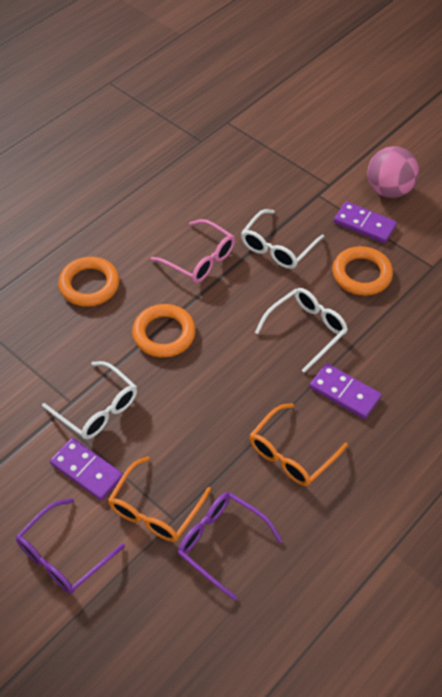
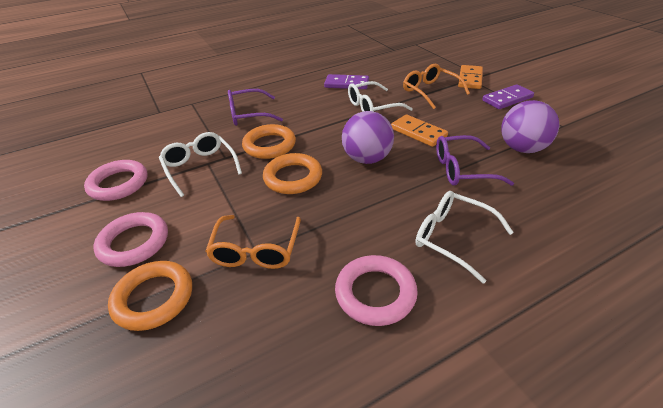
orange domino: none = 0 -> [391,115,448,147] [458,65,483,89] = 2
pink ball: [367,146,419,198] = 1 -> none = 0
pink glasses: [151,219,235,283] = 1 -> none = 0
pink ring: none = 0 -> [84,160,147,201] [94,212,168,267] [335,255,418,326] = 3
purple ball: none = 0 -> [342,111,394,164] [501,100,559,153] = 2
purple domino: [50,438,123,501] [310,363,381,419] [334,201,397,243] = 3 -> [324,74,369,89] [482,84,534,109] = 2

